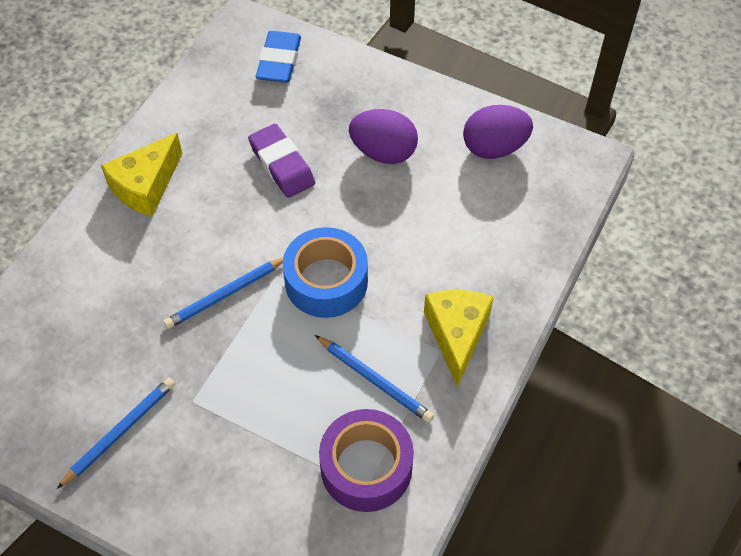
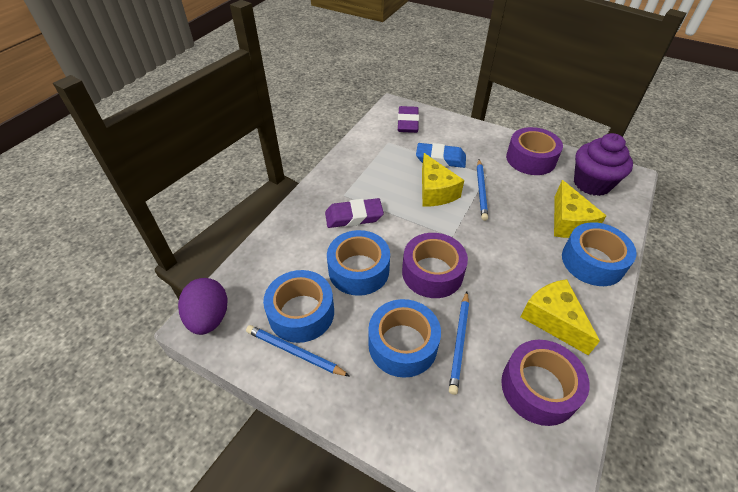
blue tape: [283,227,368,318] = 1 -> [263,270,334,343] [327,230,390,296] [368,299,441,378] [562,222,637,286] = 4
purple cupcake: none = 0 -> [574,133,633,196] = 1
purple egg: [349,109,418,164] [463,105,533,159] = 2 -> [178,278,228,335] = 1
purple eraser: [248,124,315,198] = 1 -> [325,198,384,228] [398,106,419,133] = 2
purple tape: [319,409,414,512] = 1 -> [402,233,468,298] [501,340,590,426] [506,127,563,175] = 3
yellow cheese: [101,133,183,217] [424,290,494,388] = 2 -> [422,153,464,206] [521,279,600,355] [554,180,606,238] = 3

